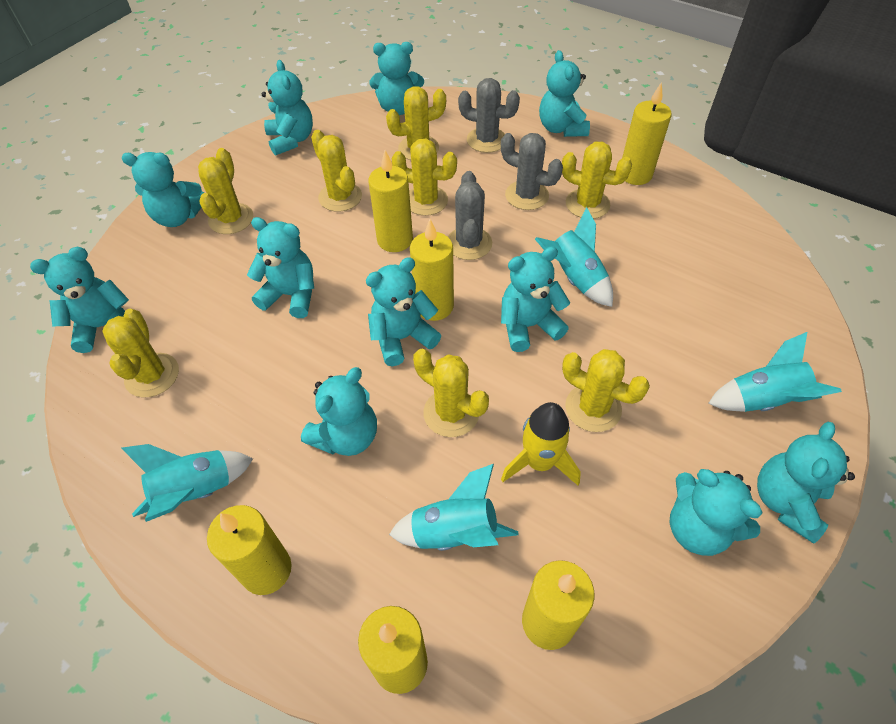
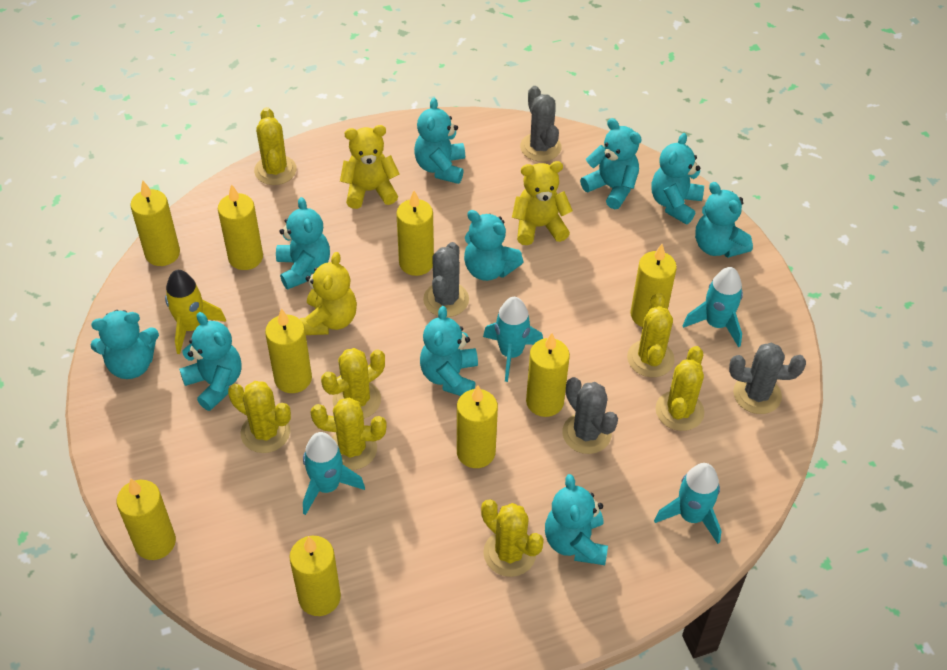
grey cactus: [448,171,492,260] [458,78,520,153] [501,133,563,210] = 3 -> [423,242,469,317] [520,86,561,162] [562,377,618,454] [729,342,806,414] = 4
turquoise teddy bear: [30,247,129,353] [121,152,204,227] [247,217,314,318] [262,60,313,156] [301,367,377,456] [366,257,441,366] [369,42,424,115] [501,246,570,352] [539,50,590,137] [670,469,763,556] [757,422,855,544] = 11 -> [90,310,159,379] [179,312,242,411] [276,197,330,290] [414,98,465,184] [420,306,478,396] [464,210,524,281] [545,474,608,565] [580,118,642,209] [651,133,704,224] [695,182,753,258] = 10
yellow cactus: [102,308,179,398] [198,148,253,234] [311,130,362,212] [386,86,446,160] [392,139,457,216] [413,349,489,437] [562,142,632,219] [562,349,650,432] = 8 -> [228,381,291,453] [254,107,297,185] [310,397,387,470] [321,348,385,419] [481,499,544,577] [627,293,675,377] [655,346,704,431] = 7
yellow candle: [207,505,292,595] [358,606,428,694] [368,150,413,252] [410,219,454,321] [522,560,595,650] [622,82,672,185] = 6 -> [117,479,176,560] [130,180,180,266] [218,184,263,270] [265,309,312,393] [289,536,341,616] [396,191,434,276] [457,385,498,468] [526,333,570,417] [630,244,677,327] = 9
yellow teddy bear: none = 0 -> [300,252,357,335] [340,125,399,209] [512,161,573,245] = 3

